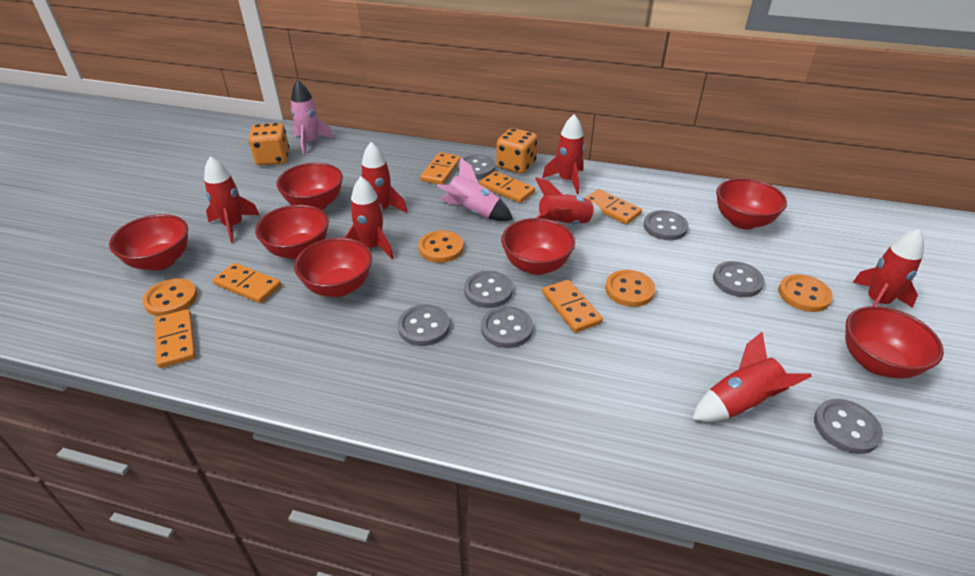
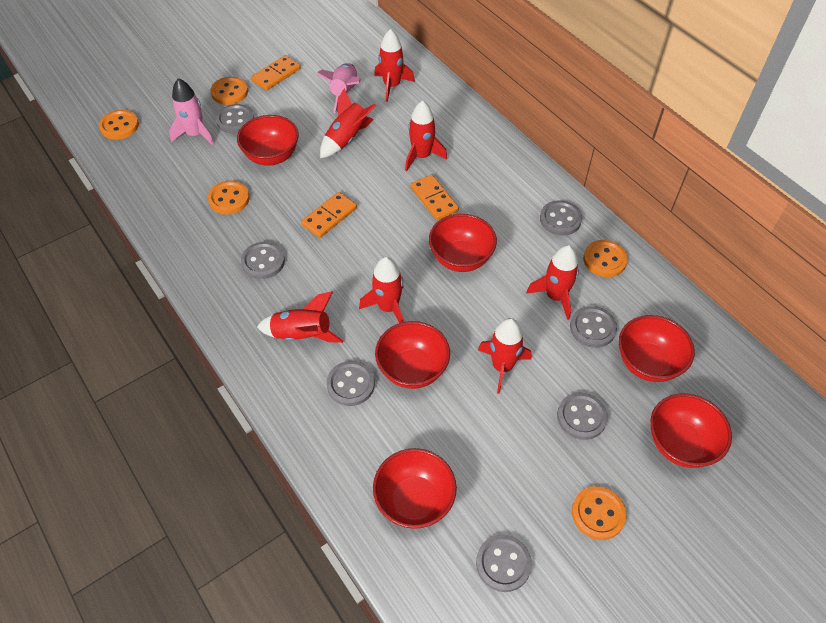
orange button: [142,278,197,316] [418,230,463,263] [605,270,655,307] [778,274,833,312] = 4 -> [99,110,139,140] [208,180,250,214] [210,77,248,105] [572,486,627,540] [583,240,628,277] = 5
orange dice: [248,123,290,166] [496,128,538,174] = 2 -> none = 0
orange domino: [154,309,196,368] [213,263,281,303] [420,152,460,185] [480,171,535,203] [542,279,603,333] [585,189,642,225] = 6 -> [251,55,301,91] [301,192,357,238] [410,174,459,220] = 3
red bowl: [109,214,188,271] [255,205,329,260] [276,163,343,210] [294,238,372,297] [501,218,575,275] [716,178,787,229] [845,306,944,379] = 7 -> [237,115,299,166] [373,448,457,529] [375,321,450,389] [429,214,497,272] [619,315,695,382] [650,393,732,468] = 6

